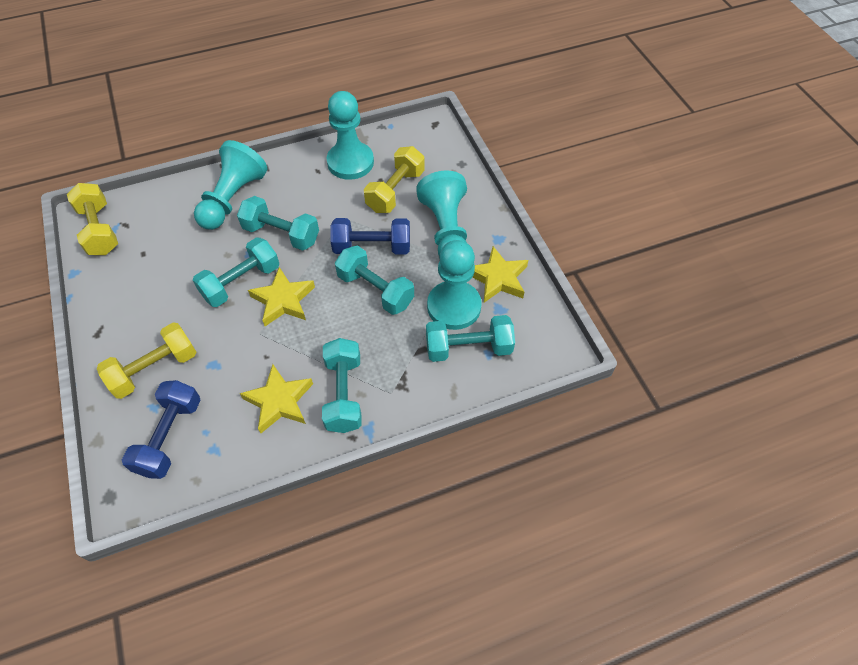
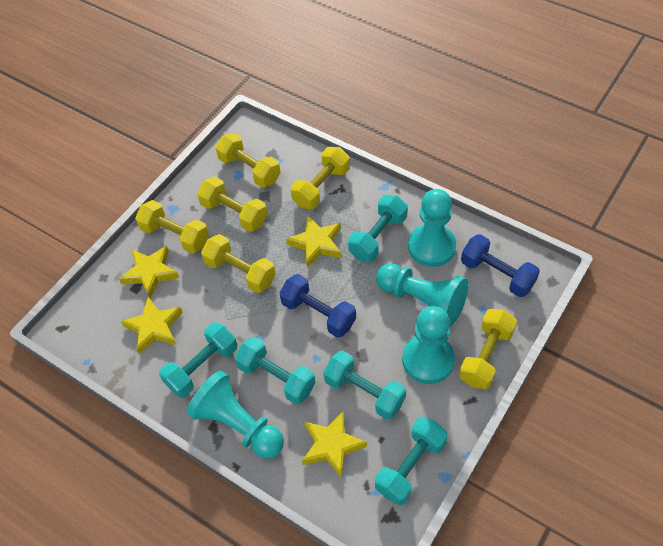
yellow dumbbell: [67,183,118,255] [97,323,196,399] [364,146,425,213] = 3 -> [135,200,209,254] [197,177,268,232] [201,234,276,293] [215,133,281,188] [291,147,350,209] [459,309,517,389] = 6
yellow star: [240,364,313,433] [248,267,315,326] [472,246,528,302] = 3 -> [119,246,179,298] [121,297,183,354] [286,215,341,268] [302,410,367,478] = 4

